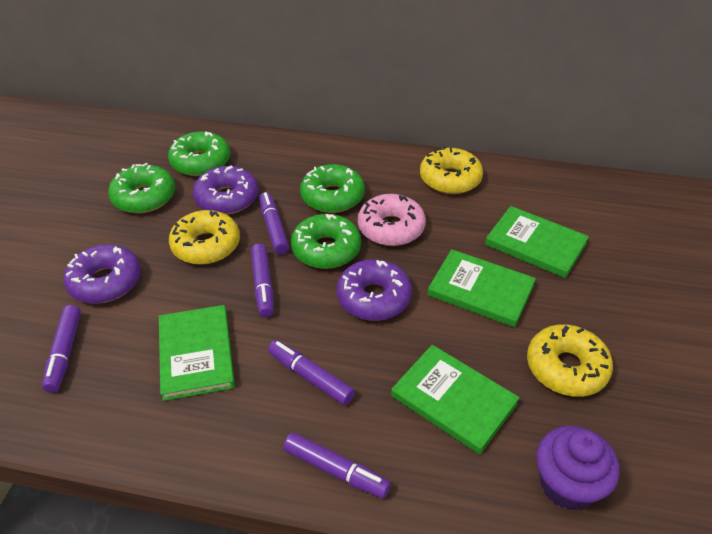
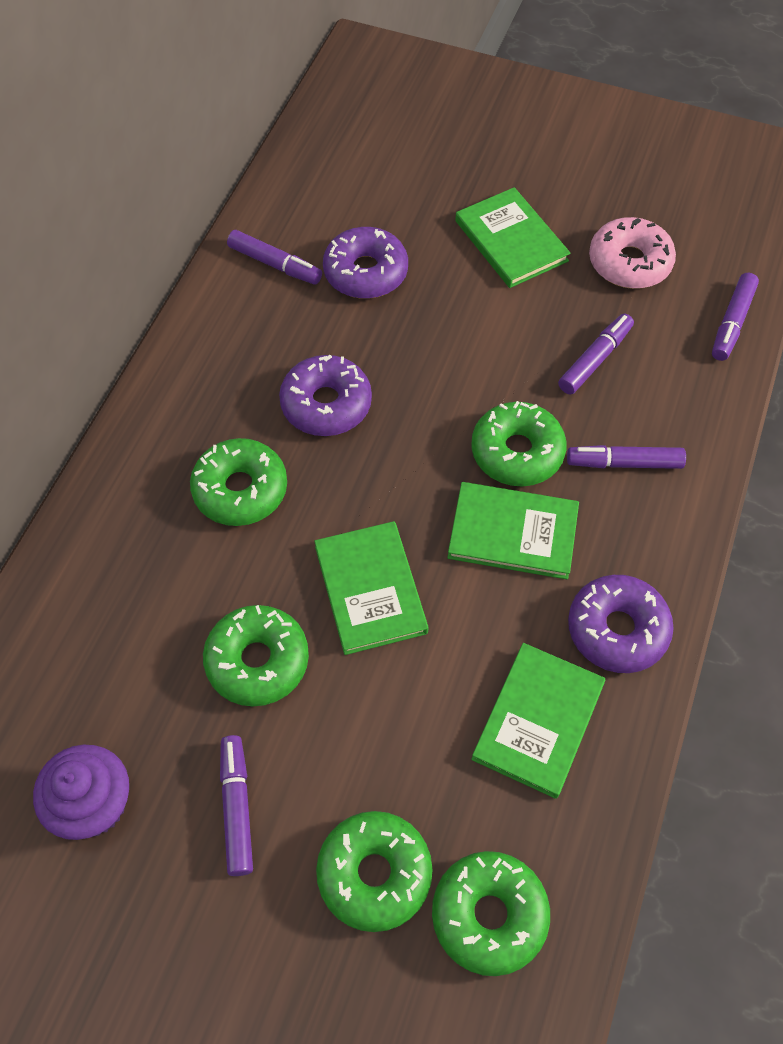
green donut: [108,163,175,213] [168,131,230,176] [291,214,361,269] [300,164,365,213] = 4 -> [190,438,287,526] [203,605,309,706] [316,811,433,932] [432,851,550,976] [471,401,567,486] = 5
yellow donut: [169,210,240,265] [420,146,483,194] [527,324,613,397] = 3 -> none = 0

